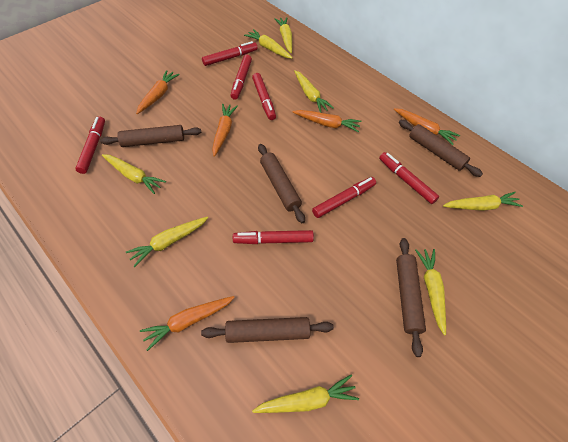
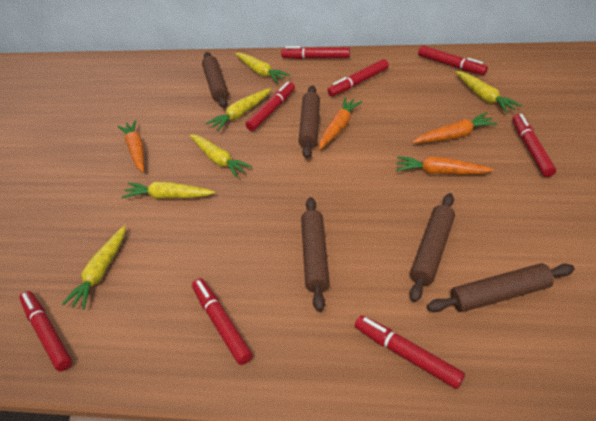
orange carrot: [136,70,180,114] [140,296,235,351] [212,104,238,157] [292,110,362,132] [394,108,460,145] = 5 -> [118,120,144,172] [319,97,362,150] [396,156,494,175] [413,113,498,143] = 4
red marker: [75,116,105,174] [202,41,258,66] [230,55,252,100] [233,230,314,244] [252,73,276,120] [312,177,376,218] [379,152,439,204] = 7 -> [19,291,72,371] [192,278,253,365] [246,82,295,131] [281,46,350,59] [327,59,388,96] [355,315,465,389] [418,46,488,75] [512,114,556,177] = 8
yellow carrot: [102,154,166,194] [125,217,208,267] [244,29,293,59] [252,375,359,413] [274,17,292,53] [294,70,334,113] [415,249,446,336] [443,192,523,211] = 8 -> [62,225,126,310] [122,182,215,199] [190,134,252,178] [206,88,271,131] [235,53,290,83] [455,71,522,113] = 6

